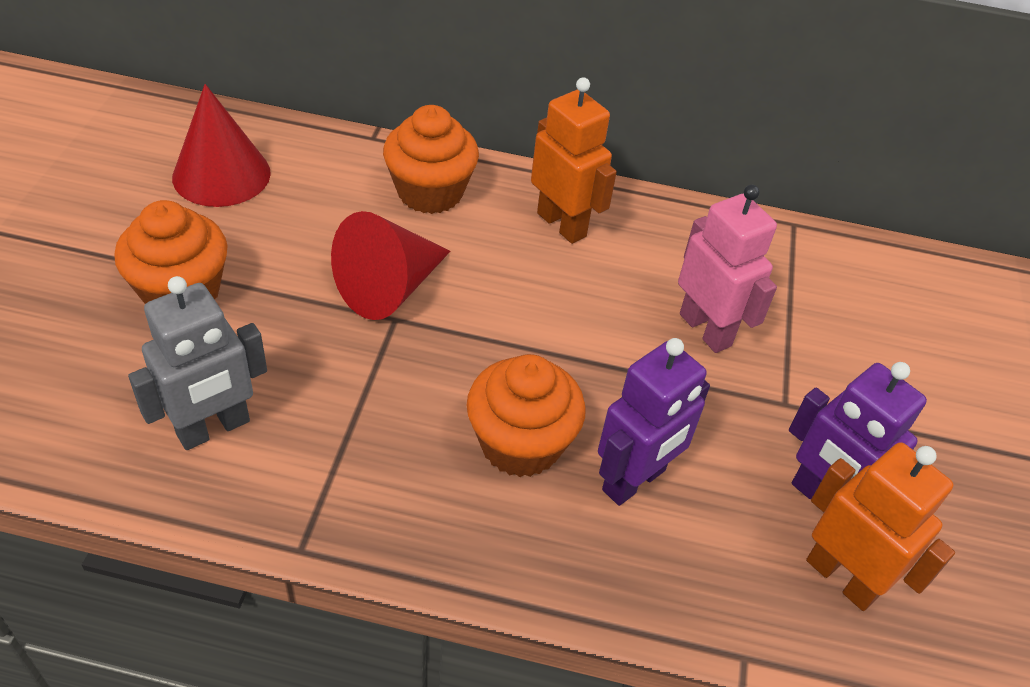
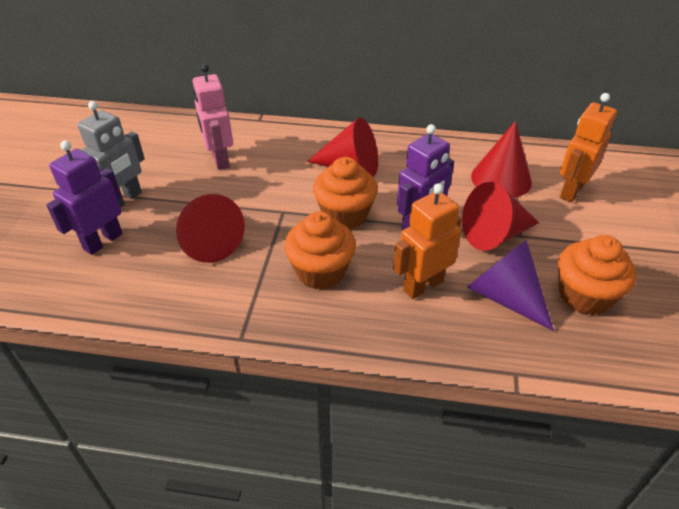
purple cone: none = 0 -> [467,240,554,331] = 1
red cone: [172,84,271,207] [331,211,450,320] = 2 -> [176,194,245,263] [307,117,378,177] [462,182,539,251] [471,121,532,198] = 4

